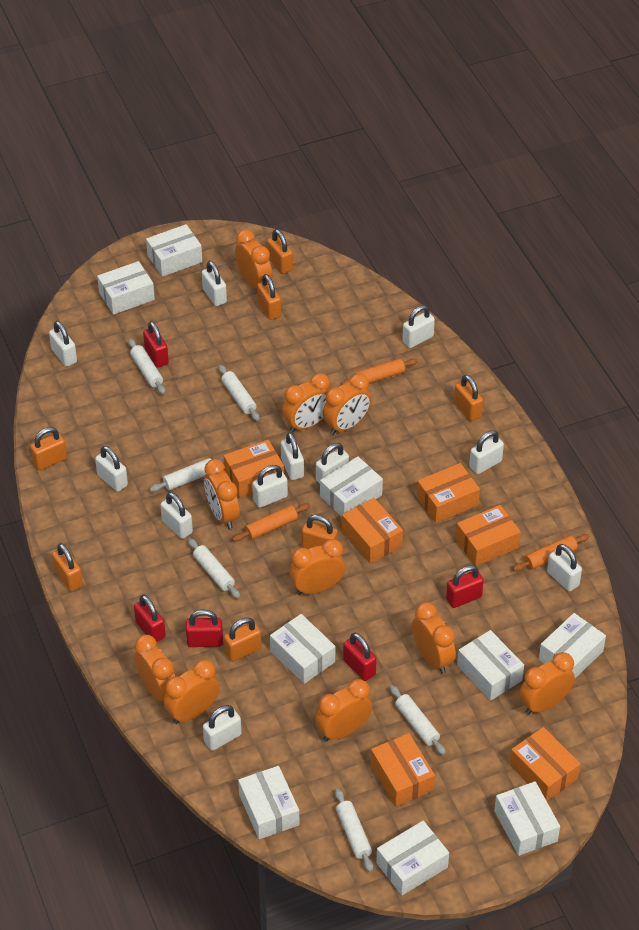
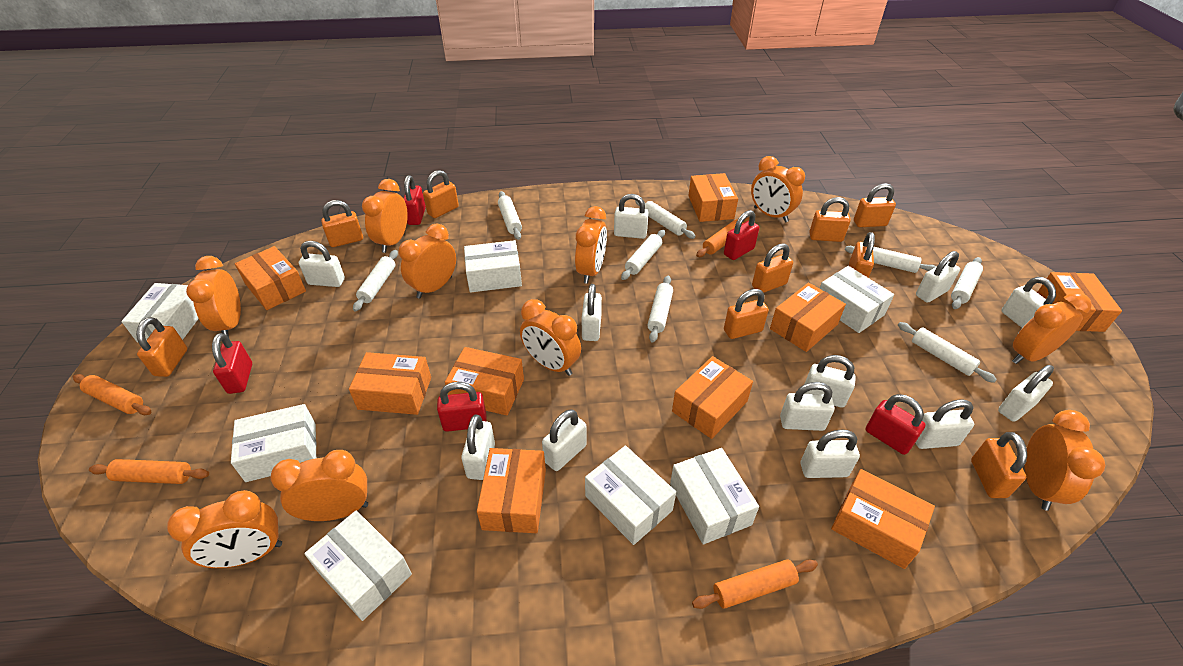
orange box: [224,440,284,498] [342,498,403,563] [371,733,435,807] [417,463,480,523] [456,505,521,566] [509,727,580,801] = 6 -> [235,246,306,310] [349,352,431,415] [445,347,524,415] [477,448,546,533] [672,356,753,439] [688,173,738,222] [770,283,846,352] [831,469,935,569] [1037,272,1122,332] = 9
orange padlock: [30,427,67,470] [52,543,83,592] [224,618,262,662] [257,274,281,320] [267,229,293,274] [302,515,338,549] [454,375,483,421] = 7 -> [136,317,187,377] [321,200,363,247] [423,170,459,218] [724,289,769,339] [752,243,793,293] [809,197,851,242] [849,232,875,278] [854,183,896,227] [971,432,1027,498] = 9
orange rolling pin: [232,503,310,542] [342,358,418,385] [513,534,589,571] = 3 -> [73,374,152,415] [89,459,209,484] [692,559,818,609] [696,217,749,257] = 4
white box: [97,261,155,315] [146,224,202,277] [238,766,299,839] [270,614,335,684] [320,456,383,517] [376,821,449,895] [457,630,524,701] [494,781,560,856] [539,613,606,678] = 9 -> [121,283,199,342] [231,404,316,482] [304,511,412,621] [464,240,522,293] [585,446,676,545] [670,448,759,544] [819,266,894,333] = 7
white padlock: [49,321,77,367] [95,446,128,492] [161,492,193,539] [202,261,227,306] [203,705,242,751] [252,465,288,508] [281,432,304,480] [316,443,349,484] [402,305,435,348] [469,430,504,474] [547,544,582,592] = 11 -> [299,241,345,287] [461,415,495,480] [542,409,587,471] [582,284,602,341] [614,194,649,239] [780,382,835,431] [801,429,860,478] [804,355,856,408] [916,251,960,303] [916,399,974,449] [998,365,1054,422] [1001,277,1056,328] = 12
white rolling pin: [128,339,165,394] [150,457,224,492] [188,538,240,599] [219,365,260,421] [335,788,373,872] [390,685,446,755] = 6 -> [353,250,398,312] [498,191,522,240] [621,230,665,280] [635,200,696,239] [647,276,673,343] [845,246,936,273] [898,322,997,383] [951,257,983,309] = 8

